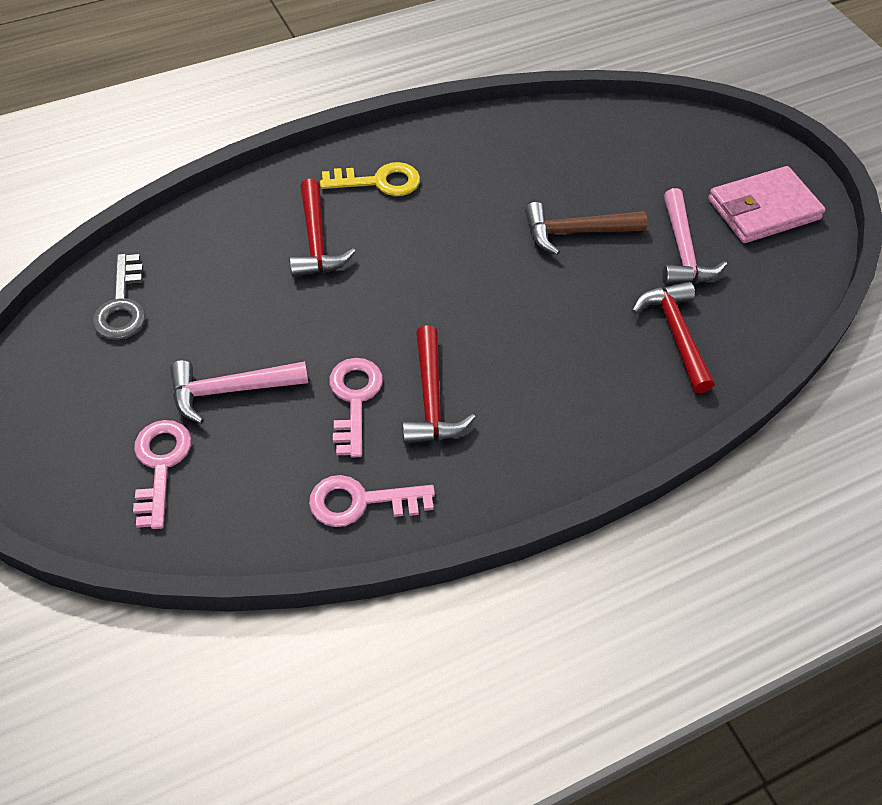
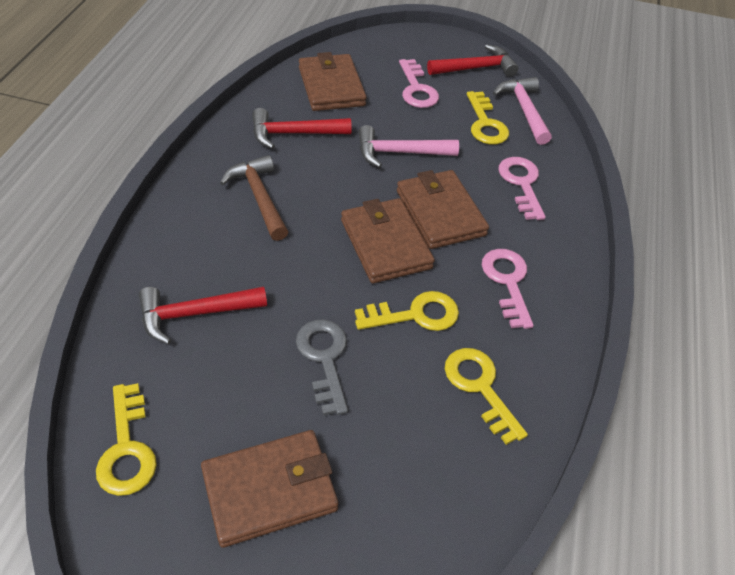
brown wallet: none = 0 -> [201,430,339,548] [299,52,367,111] [341,198,435,283] [397,170,489,249] = 4
pink wallet: [708,166,826,243] = 1 -> none = 0
yellow key: [320,162,420,196] = 1 -> [96,383,157,496] [355,291,459,331] [445,348,528,445] [467,91,509,145] = 4

